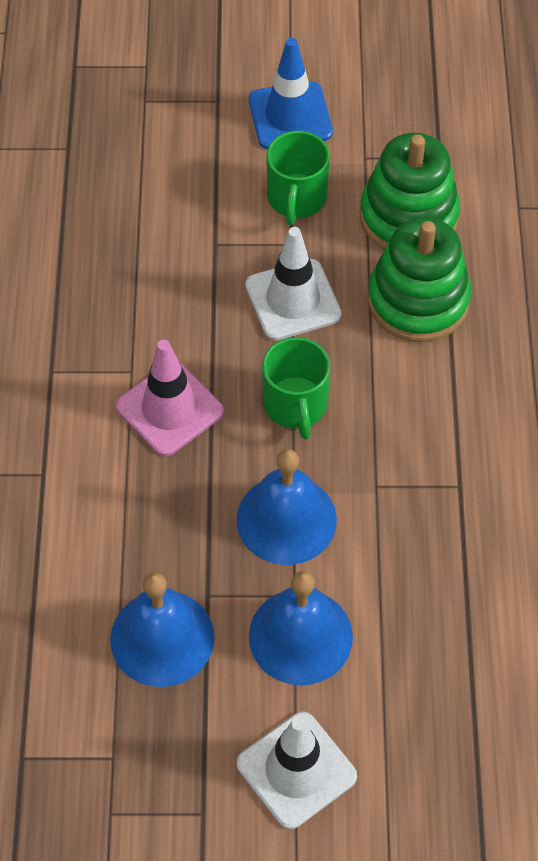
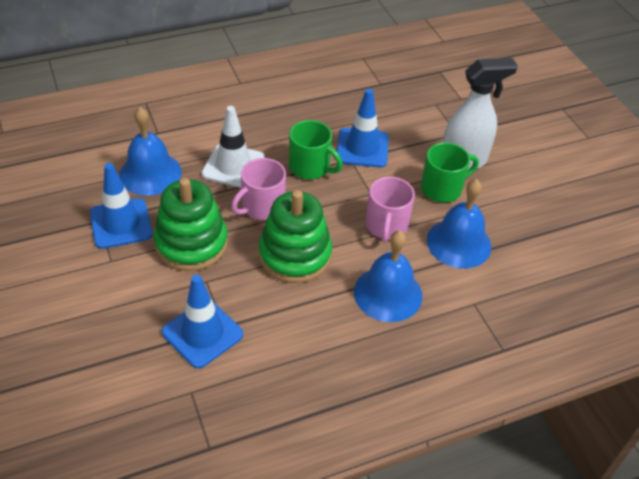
blue traffic cone: [249,38,333,149] = 1 -> [90,163,153,249] [162,275,243,368] [337,89,389,168] = 3
pink mug: none = 0 -> [231,158,286,220] [366,177,415,242] = 2
pink traffic cone: [116,340,224,456] = 1 -> none = 0
white spray bottle: none = 0 -> [443,58,518,170] = 1
white traffic cone: [237,712,357,829] [245,227,342,341] = 2 -> [201,106,265,188] = 1

